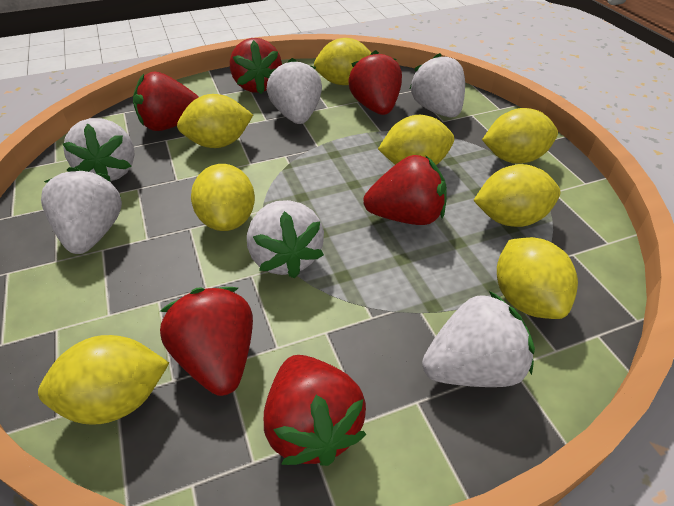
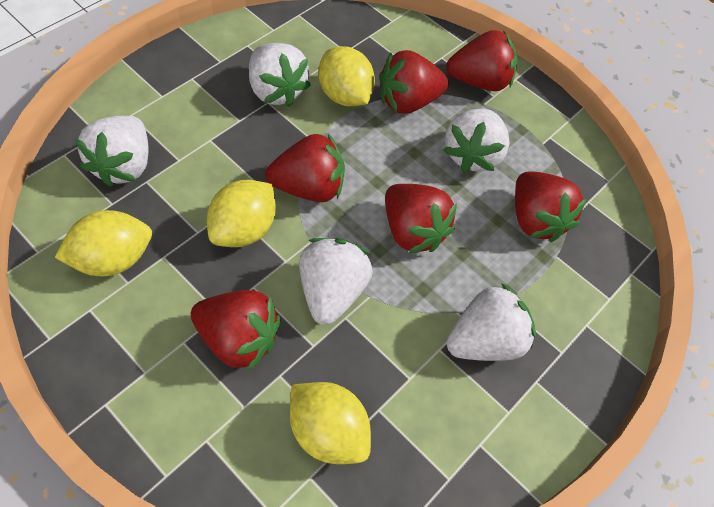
white strawberry: [41,167,122,254] [63,118,135,182] [247,200,324,279] [267,58,322,124] [409,53,465,117] [422,291,535,387] = 6 -> [75,116,148,187] [249,43,311,107] [299,238,373,325] [443,109,510,173] [446,283,536,361] = 5
yellow lemon: [38,335,169,425] [177,94,253,148] [191,164,255,231] [314,38,372,85] [378,115,454,165] [473,164,561,227] [482,108,558,164] [497,237,578,319] = 8 -> [55,210,152,276] [207,180,276,247] [290,382,371,464] [318,46,375,106] = 4

